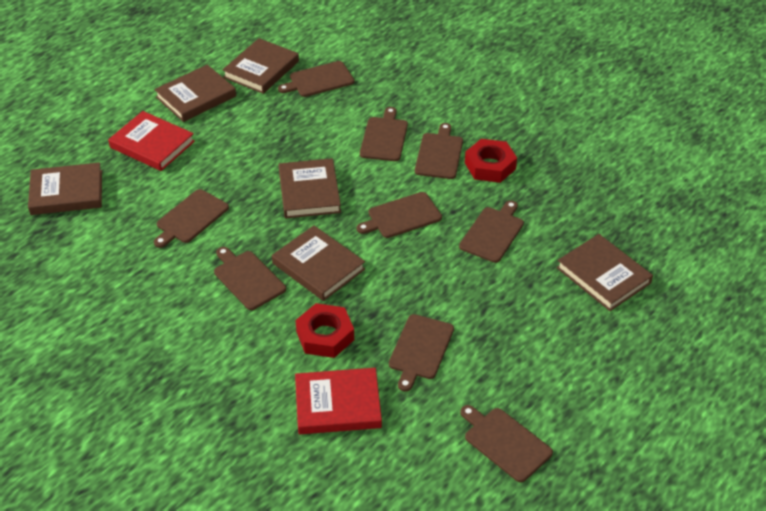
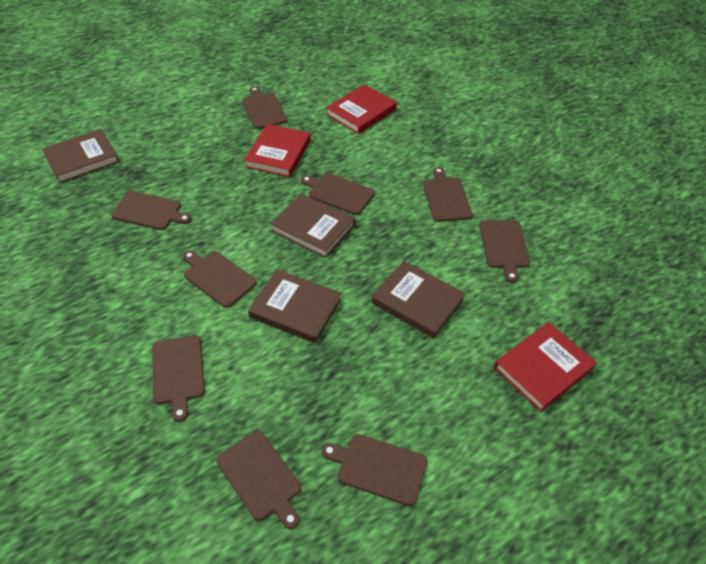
brown book: [28,162,102,215] [154,65,236,122] [222,38,299,94] [272,225,365,301] [279,158,341,218] [557,234,653,311] = 6 -> [42,129,119,184] [248,269,341,343] [270,193,355,258] [372,261,465,338] = 4
red book: [108,111,195,171] [295,368,382,434] = 2 -> [244,124,311,177] [326,84,397,134] [494,322,597,412] = 3
red nut: [295,303,354,358] [465,139,517,183] = 2 -> none = 0

